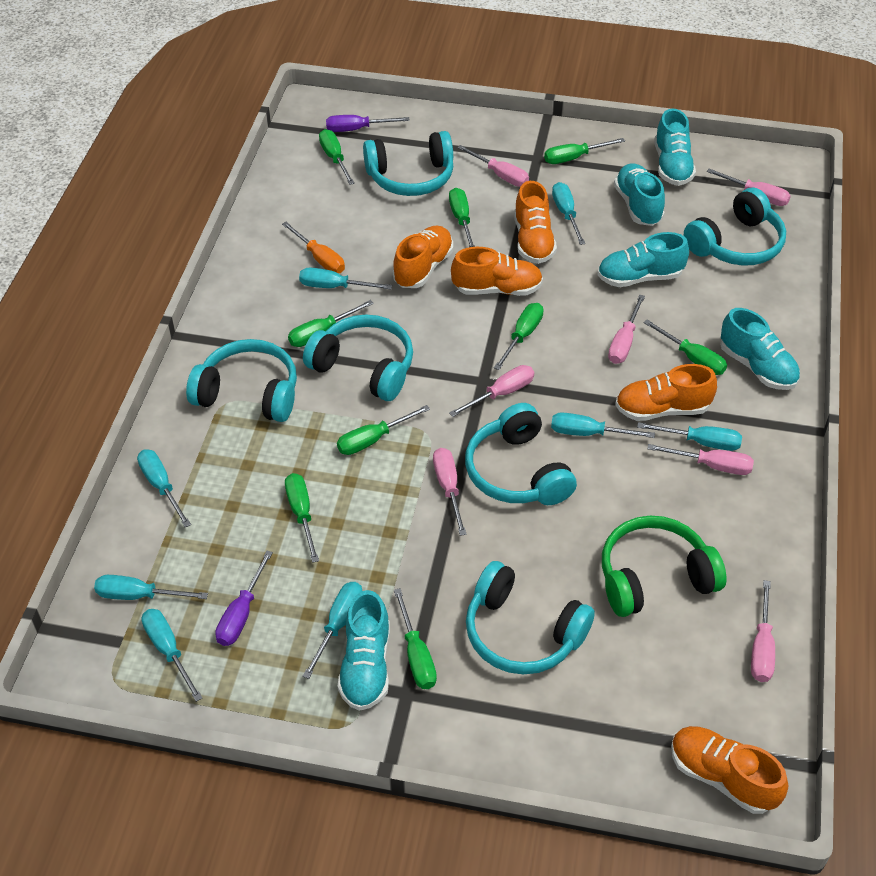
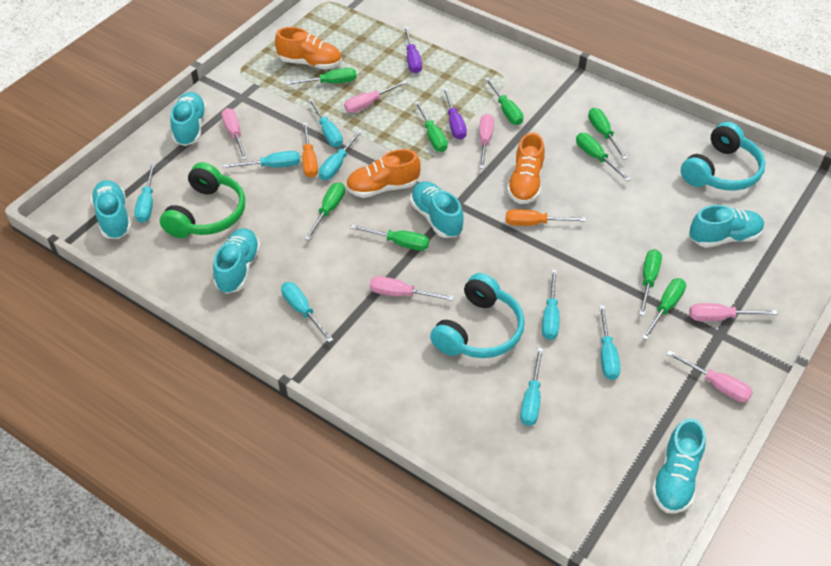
orange screwdriver: [282,222,345,273] = 1 -> [302,122,318,178] [506,209,586,226] = 2
orange shoe: [393,226,453,288] [451,247,543,296] [514,181,557,264] [615,364,717,421] [671,726,788,814] = 5 -> [275,27,342,69] [346,149,421,198] [507,133,545,204] = 3
pink screwdriver: [433,448,467,536] [449,365,534,417] [457,145,529,187] [608,295,645,364] [647,444,754,475] [707,168,791,206] [751,580,775,682] = 7 -> [222,108,248,160] [344,80,408,113] [370,276,454,301] [479,114,494,169] [667,350,753,402] [689,303,777,321] = 6
turquoise headphones: [186,339,297,422] [303,315,413,401] [363,131,453,196] [465,403,577,505] [466,561,595,674] [684,188,786,265] = 6 -> [430,273,525,358] [681,122,765,191] = 2
turquoise shoe: [338,590,390,711] [597,232,689,287] [614,163,665,226] [654,108,696,186] [720,308,800,390] = 5 -> [90,180,131,239] [170,92,207,146] [213,228,261,294] [410,181,464,238] [652,418,706,514] [689,205,764,248] = 6

